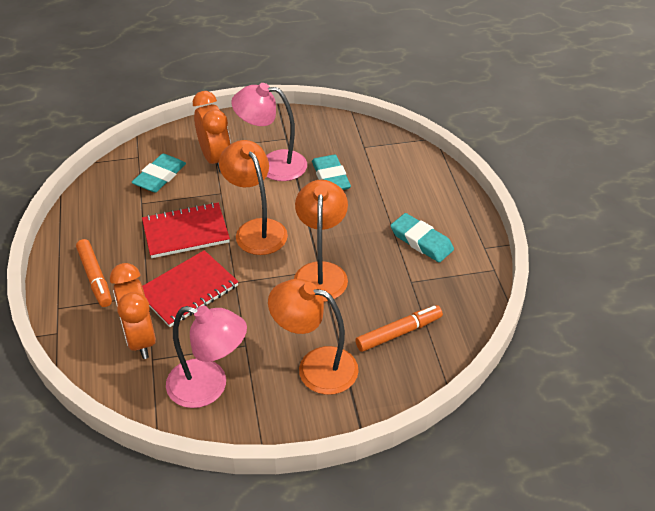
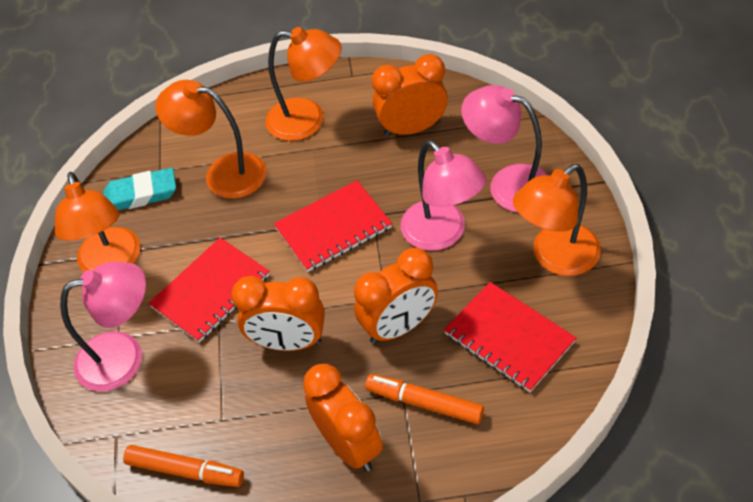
orange clock: [110,263,156,359] [193,91,231,172] = 2 -> [231,276,325,351] [303,364,383,472] [354,248,438,344] [372,54,448,137] = 4
orange lamp: [219,140,288,255] [268,279,359,395] [294,180,348,302] = 3 -> [55,172,141,272] [155,80,267,199] [265,27,342,141] [513,164,601,276] = 4
pink lamp: [166,306,247,408] [231,83,307,181] = 2 -> [60,262,146,391] [401,140,486,251] [461,85,549,212] = 3
red notebook: [142,202,230,258] [142,250,239,327] = 2 -> [148,238,270,343] [274,180,392,272] [444,282,576,392] = 3
turquoise eraser: [132,154,186,193] [312,154,351,190] [390,213,454,262] = 3 -> [103,168,176,210] = 1

